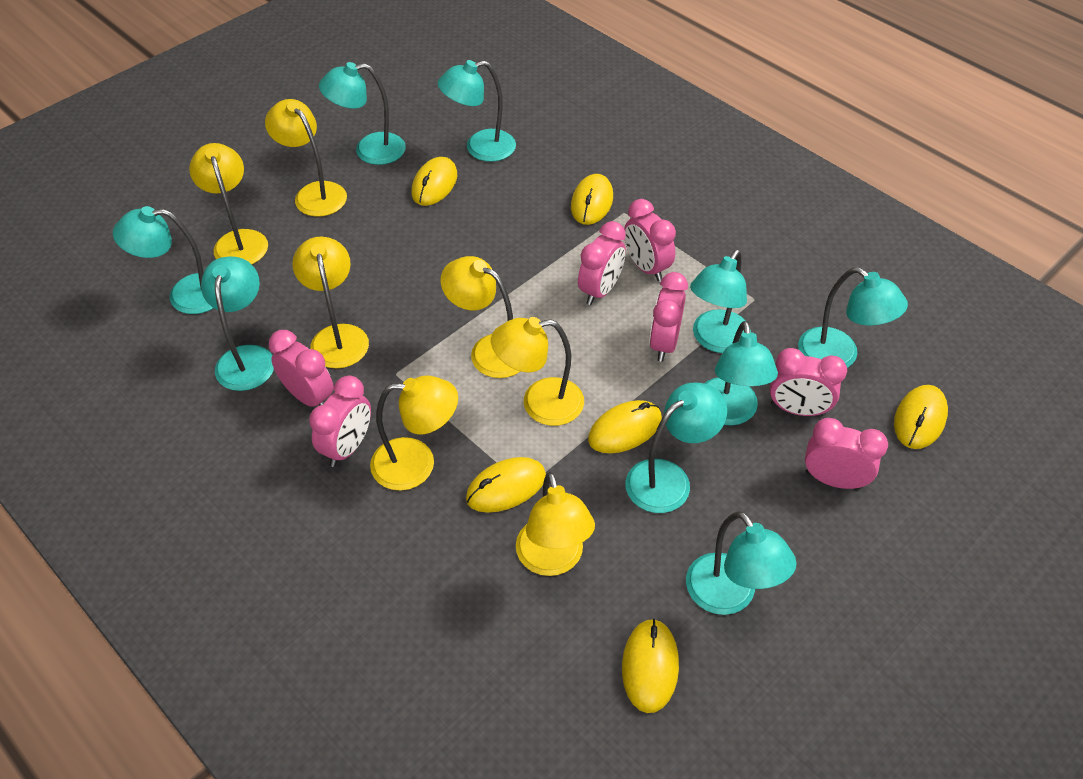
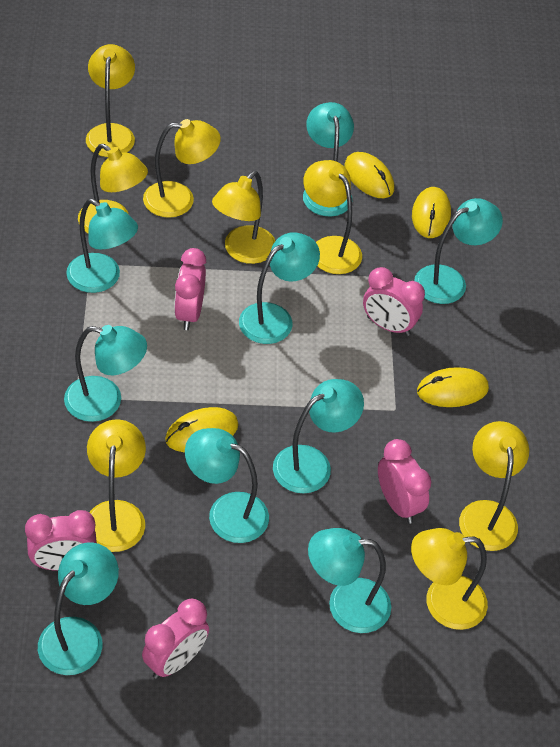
pink clock: [269,330,334,407] [309,376,371,467] [578,221,626,305] [624,199,676,282] [649,272,688,362] [770,348,847,416] [805,418,888,489] = 7 -> [25,510,97,571] [142,599,209,679] [174,248,206,330] [363,267,425,336] [378,439,431,524] = 5
yellow lamp: [189,143,268,264] [265,99,347,217] [292,236,369,369] [370,376,458,491] [440,256,521,378] [491,317,584,426] [516,472,595,576] = 7 -> [78,144,148,233] [86,44,135,157] [87,419,146,552] [143,119,221,218] [212,171,275,264] [303,160,362,274] [411,528,488,630] [459,421,529,551] = 8
yellow mouse: [412,157,457,206] [466,457,546,512] [571,174,613,225] [588,400,662,453] [622,619,679,713] [894,385,948,449] = 6 -> [165,407,239,452] [345,152,394,198] [412,187,451,238] [417,367,489,407] = 4

